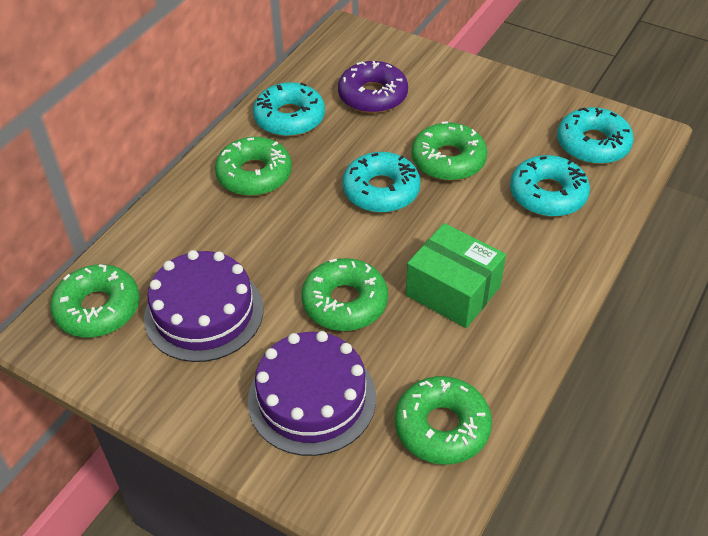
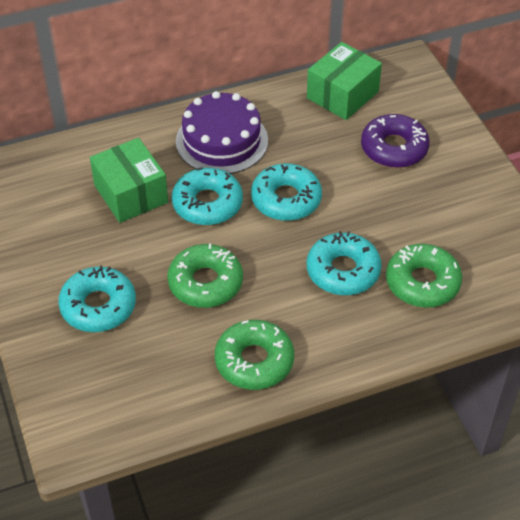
green box: [406,223,506,328] = 1 -> [90,138,168,223] [307,42,382,120] = 2
green donut: [50,264,140,337] [215,137,292,196] [301,258,388,331] [395,376,492,464] [411,121,487,181] = 5 -> [167,243,243,308] [215,320,294,390] [386,244,462,308] = 3
purple cake: [144,250,264,362] [248,331,376,456] = 2 -> [176,91,268,174] = 1

